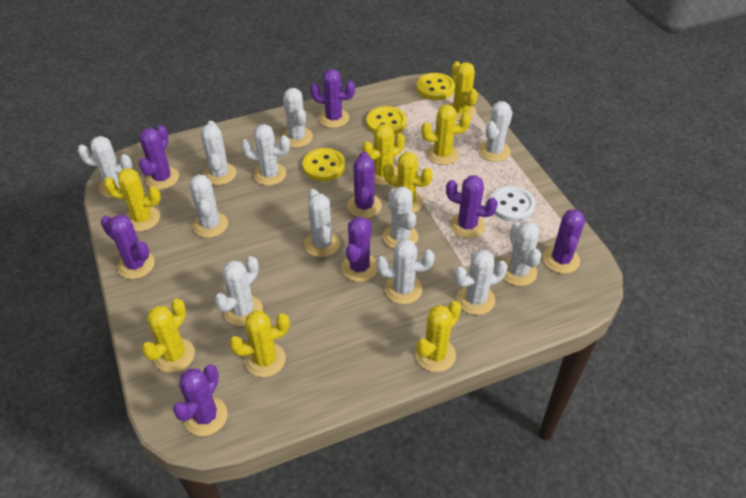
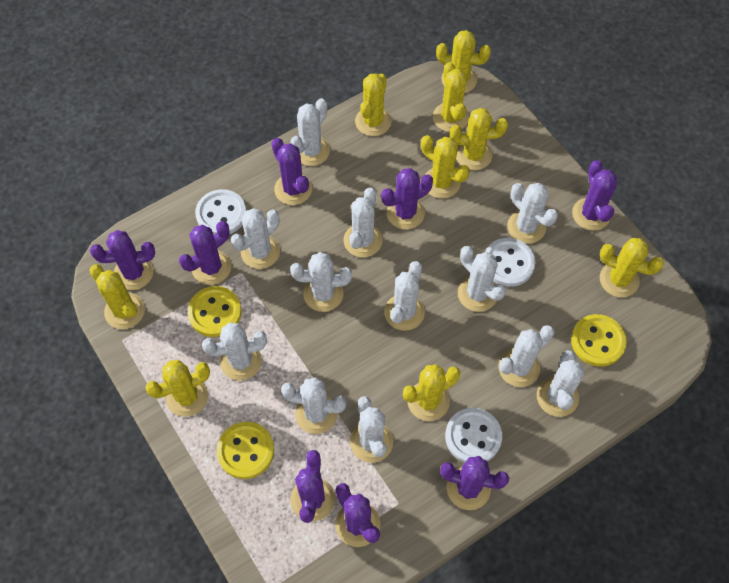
white button: [490,186,535,222] = 1 -> [195,189,246,235] [445,408,502,463] [485,238,536,287] = 3
yellow cactus: [104,168,161,231] [141,299,195,373] [229,311,290,377] [363,124,405,185] [383,152,433,213] [415,301,461,372] [421,104,471,165] [449,61,478,121] = 8 -> [89,264,145,329] [145,360,210,417] [355,73,392,136] [403,364,460,421] [421,135,470,198] [433,62,469,132] [436,30,491,93] [450,108,508,170] [600,238,664,297] = 9

